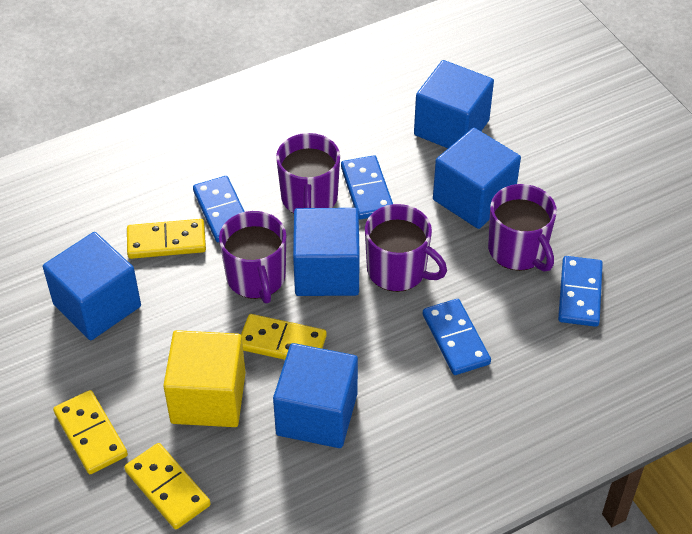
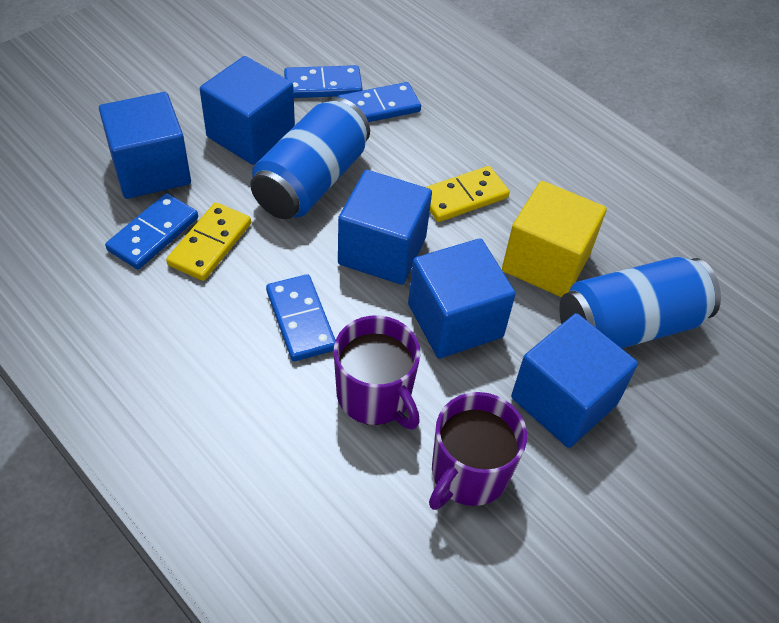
blue can: none = 0 -> [250,98,370,219] [559,257,721,348] = 2
purple mug: [219,211,286,303] [276,133,340,213] [365,204,447,292] [488,184,557,272] = 4 -> [334,316,421,430] [429,392,527,510] = 2
yellow domino: [53,390,128,474] [124,443,211,529] [127,219,206,259] [241,314,327,360] = 4 -> [166,202,251,281] [426,166,510,222] = 2

